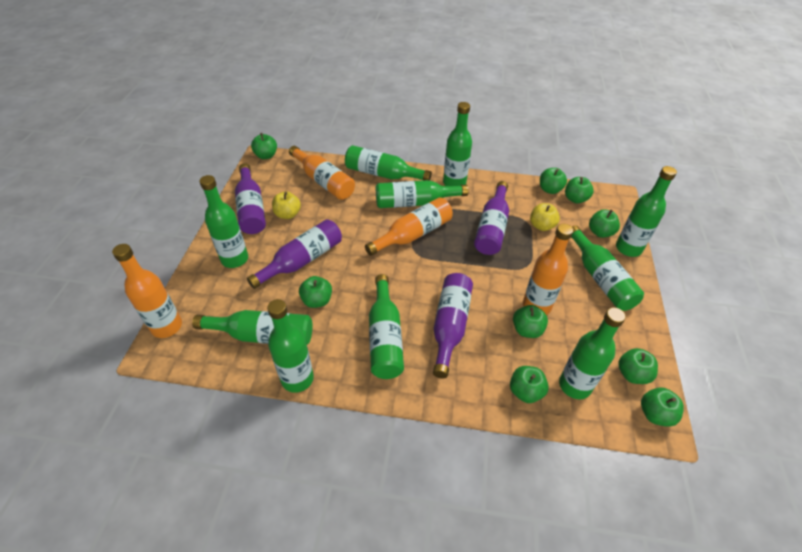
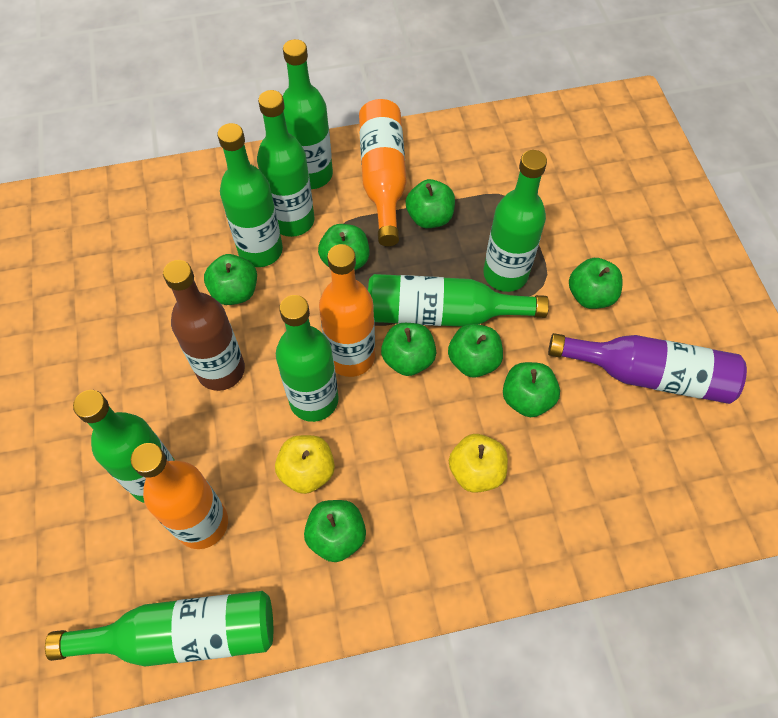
brown bottle: none = 0 -> [163,260,245,391] = 1
green apple: [251,133,277,159] [299,276,332,308] [510,366,549,403] [513,305,548,338] [540,168,567,194] [565,177,594,203] [589,209,620,238] [618,348,658,384] [641,388,684,427] = 9 -> [204,254,257,305] [304,500,366,562] [318,224,369,270] [381,323,436,376] [406,179,455,228] [448,324,503,378] [503,362,560,417] [569,258,623,309] = 8
green bottle: [192,310,313,345] [200,175,248,268] [267,299,314,393] [345,145,432,181] [369,274,404,379] [376,180,469,208] [443,102,472,186] [559,307,626,399] [571,225,644,311] [616,166,677,257] = 10 -> [45,591,273,666] [73,390,175,503] [217,123,283,267] [257,90,315,237] [276,295,339,422] [283,39,333,189] [368,274,549,327] [483,150,547,292] = 8
orange bottle: [112,244,182,338] [289,146,355,200] [365,197,453,256] [523,224,573,315] = 4 -> [131,443,228,549] [319,244,375,377] [359,99,406,246] = 3
purple bottle: [235,163,266,234] [247,219,342,289] [433,273,473,379] [474,181,509,255] = 4 -> [548,333,747,404] = 1

